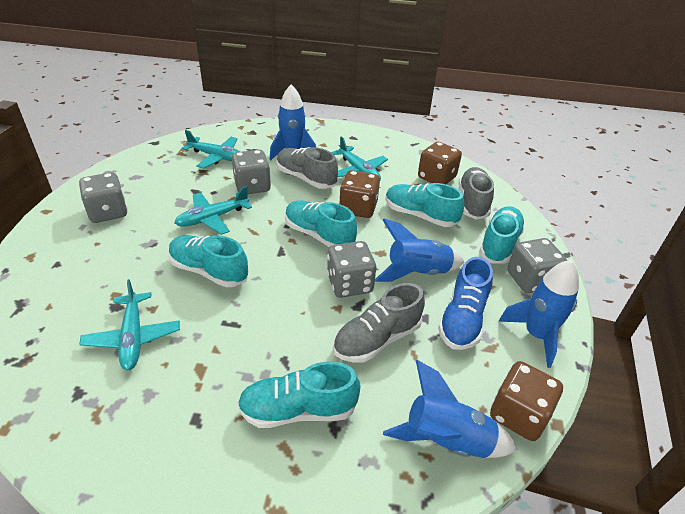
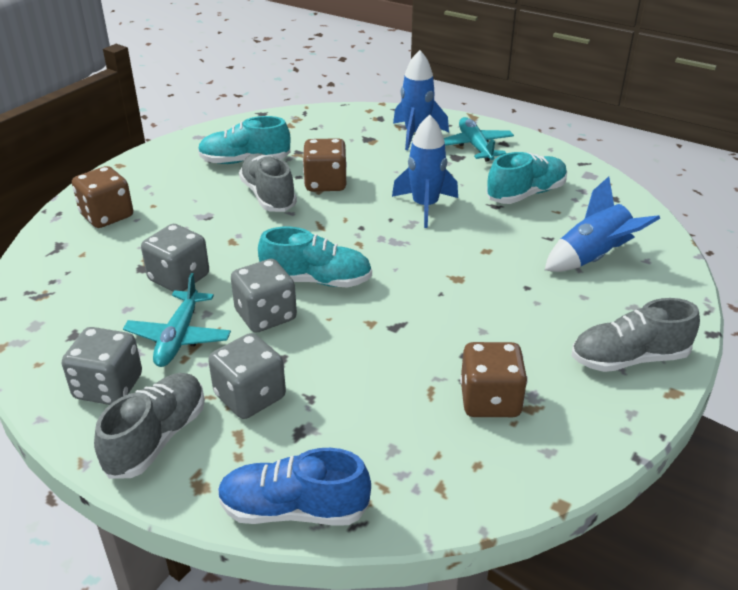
blue rocket: [270,85,316,160] [375,219,464,282] [383,360,518,458] [499,260,579,368] = 4 -> [392,115,458,228] [393,50,449,150] [545,176,660,272] = 3
turquoise plane: [79,279,180,370] [174,186,252,235] [182,130,240,169] [331,136,388,180] = 4 -> [123,273,231,367] [444,117,514,162] = 2
turquoise shoe: [169,235,249,287] [237,362,360,428] [285,200,357,247] [385,183,464,227] [479,206,525,264] = 5 -> [198,116,290,164] [258,227,372,287] [486,152,567,204] = 3

